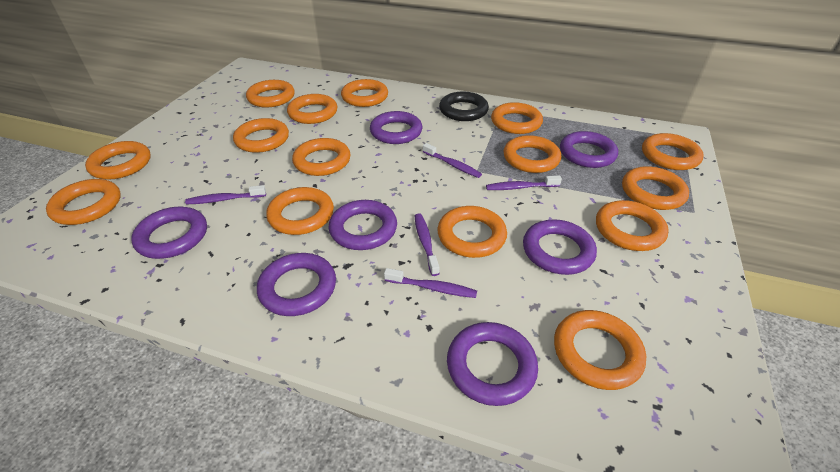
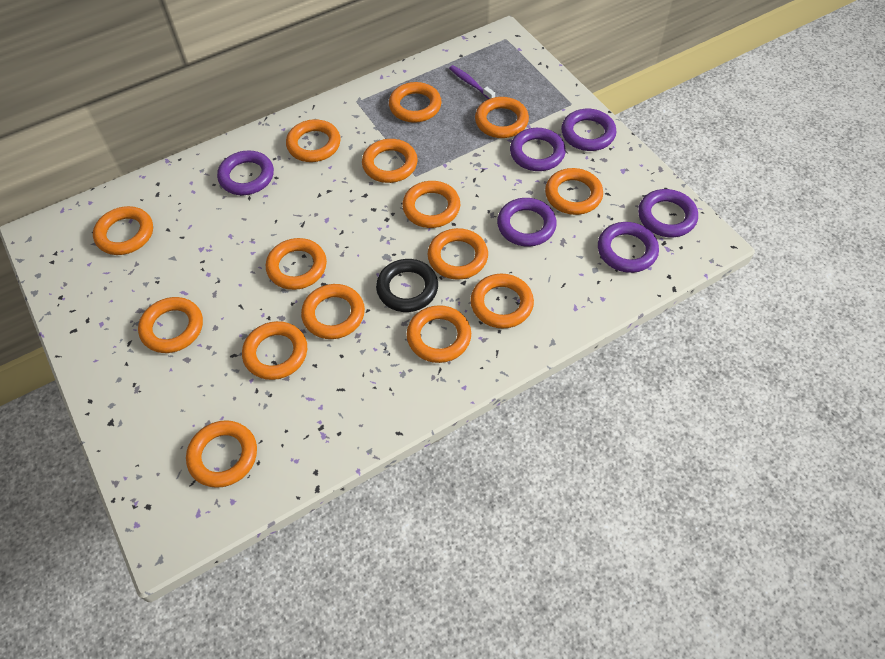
purple ring: [131,207,207,259] [257,253,336,316] [329,200,397,250] [370,111,422,144] [447,322,538,406] [523,219,597,275] [560,131,618,168] = 7 -> [217,150,274,195] [497,198,557,247] [510,128,566,171] [561,109,616,151] [598,222,659,273] [638,189,698,237] = 6
purple toothbrush: [185,185,266,204] [384,268,477,298] [415,213,440,276] [423,143,482,178] [486,175,562,190] = 5 -> [449,65,495,99] = 1

